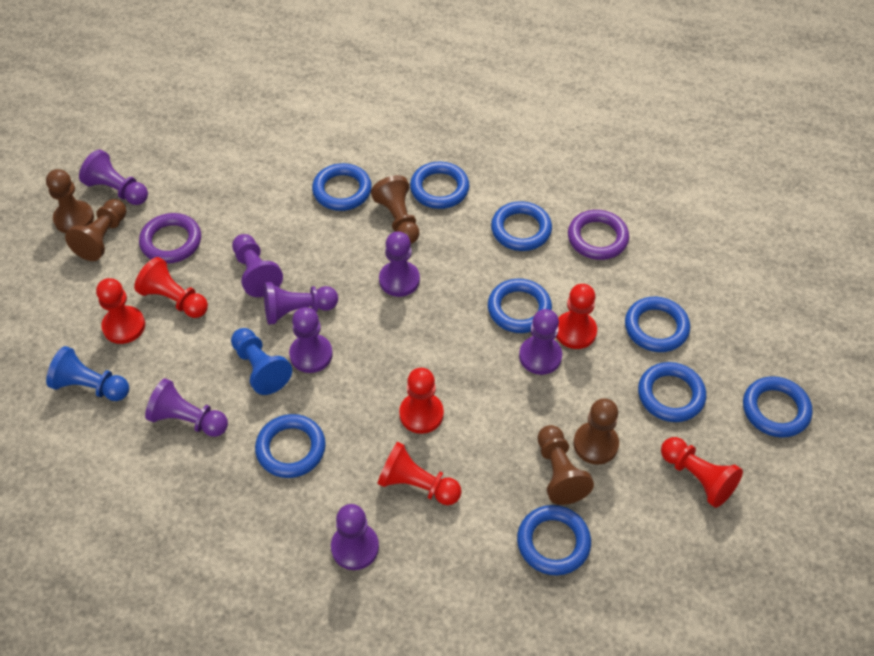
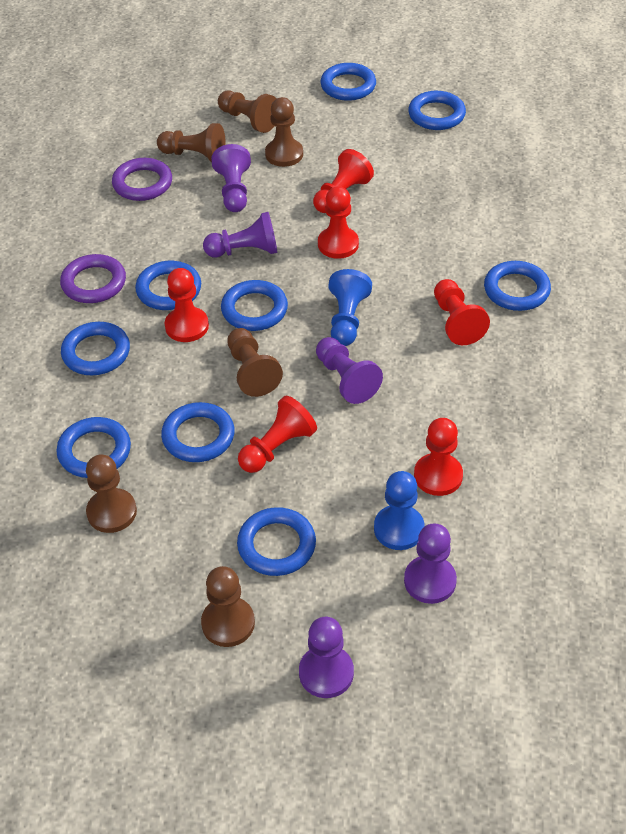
brown pawn: [46,169,94,233] [65,199,126,261] [371,175,420,244] [538,425,594,505] [573,398,619,465] = 5 -> [86,455,137,533] [157,123,226,162] [201,566,255,647] [218,90,277,133] [227,328,283,397] [265,97,303,167] = 6
purple pawn: [79,149,148,205] [145,378,228,437] [232,234,283,297] [264,282,338,324] [289,307,333,373] [331,504,379,570] [379,231,420,297] [519,309,562,375] = 8 -> [203,212,277,257] [211,144,251,212] [299,617,354,698] [316,337,383,404] [404,523,457,604] = 5

